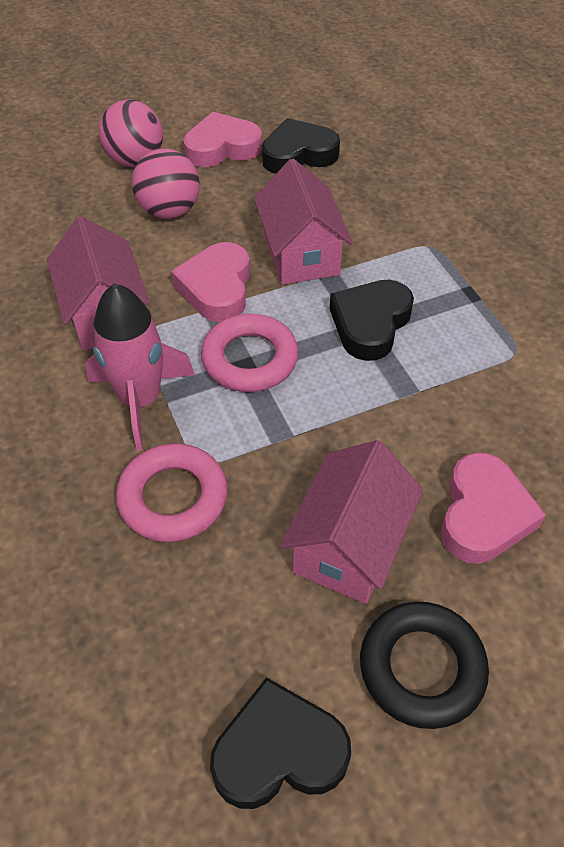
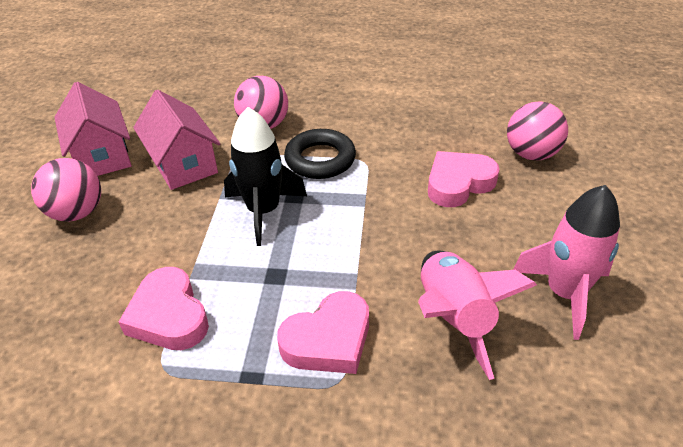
black heart: [210,677,351,809] [262,118,340,174] [330,280,414,361] = 3 -> none = 0
black rocket: none = 0 -> [224,107,307,246] = 1
pink ball: [99,100,163,167] [132,148,200,219] = 2 -> [31,158,101,222] [234,76,288,129] [507,101,568,161] = 3
pink house: [47,216,150,351] [254,159,353,285] [279,440,423,604] = 3 -> [54,82,132,176] [133,90,220,190] = 2
pink ring: [116,443,227,542] [201,314,298,392] = 2 -> none = 0
pink rocket: [85,284,195,451] = 1 -> [418,251,537,380] [513,185,620,340] = 2

